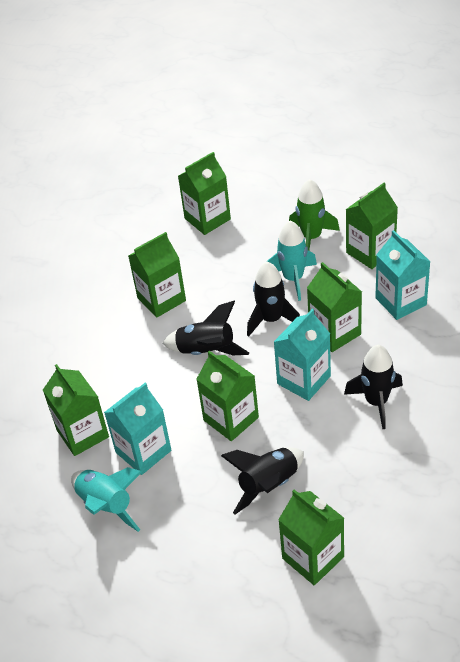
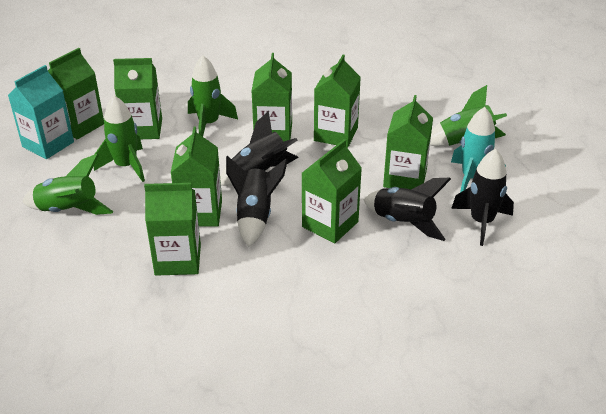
green carton: [43,364,109,456] [128,232,186,318] [178,152,231,235] [196,351,259,441] [278,490,344,585] [307,262,362,352] [346,183,398,269] = 7 -> [48,48,104,139] [113,58,162,139] [144,183,201,276] [171,127,222,226] [252,53,292,141] [302,139,362,243] [314,55,361,147] [383,95,433,189] = 8
green rocket: [289,179,340,251] = 1 -> [22,154,114,215] [94,96,145,182] [188,55,238,137] [430,85,507,146] = 4
turquoise carton: [104,383,171,475] [274,309,331,401] [375,230,430,320] = 3 -> [8,65,74,159] = 1
turquoise rocket: [71,467,142,532] [266,221,317,301] = 2 -> [451,107,506,192] = 1

